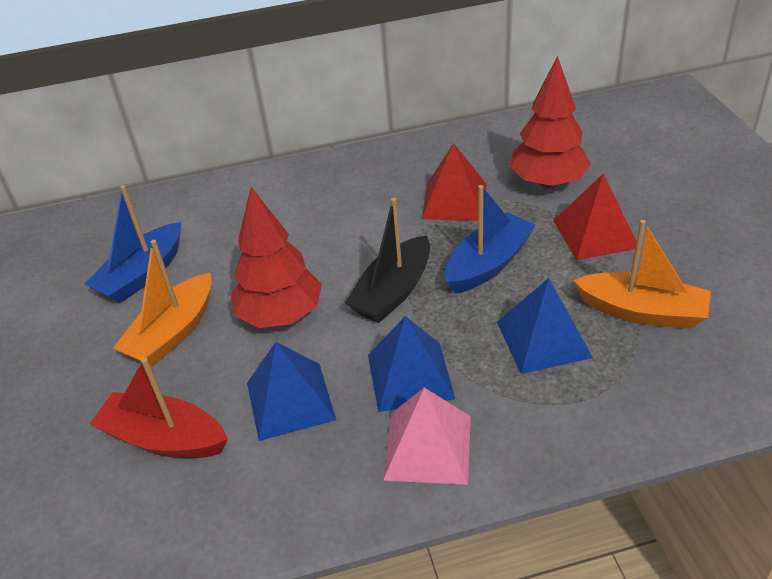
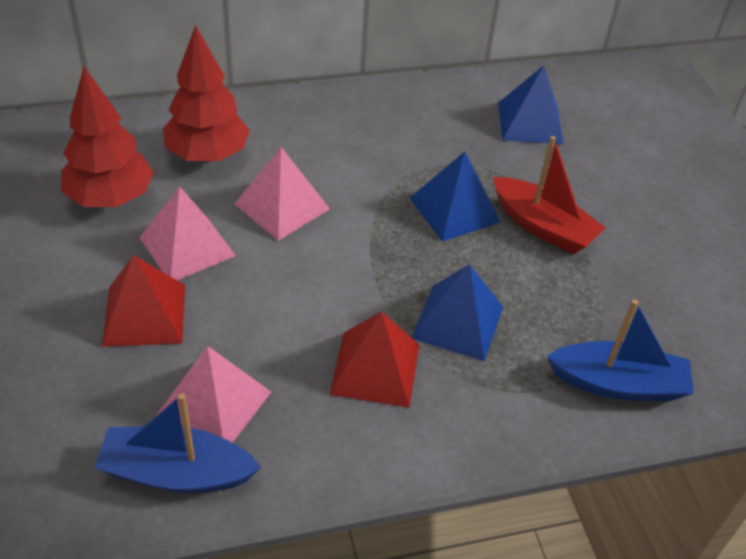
black boat: [345,198,430,323] = 1 -> none = 0
orange boat: [113,240,212,367] [573,220,711,329] = 2 -> none = 0
pink pyramid: [383,388,471,485] = 1 -> [139,187,236,280] [156,346,271,443] [234,147,330,241] = 3

